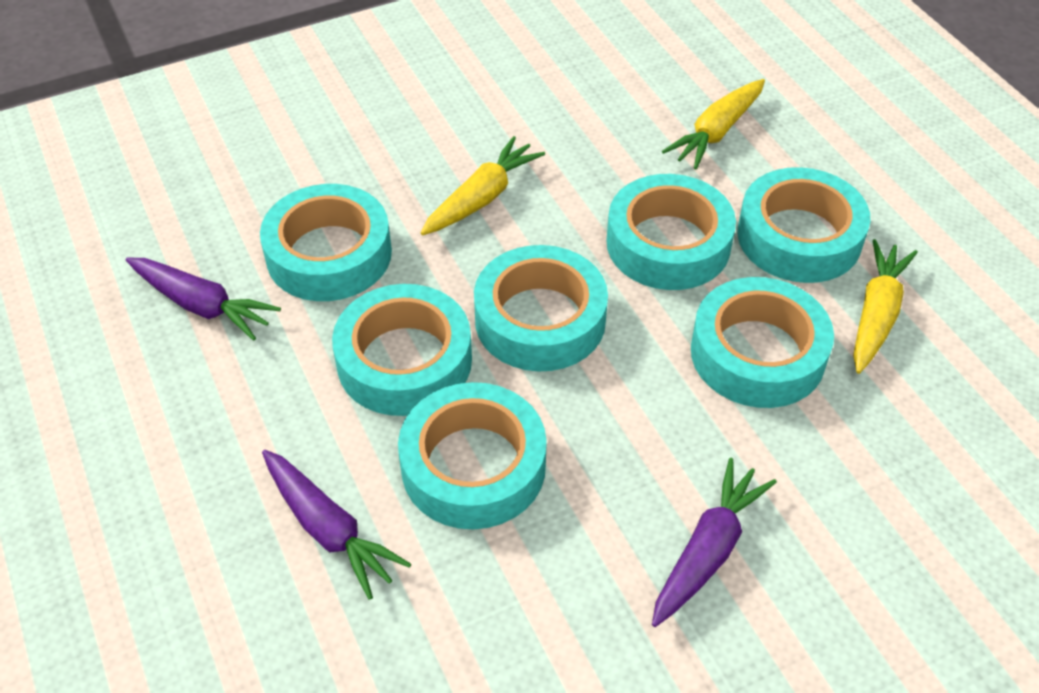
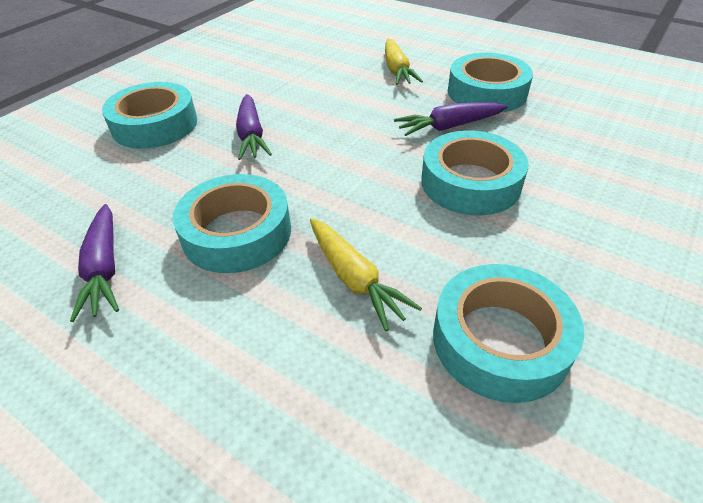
turquoise tape: [260,184,392,301] [332,284,472,416] [398,382,547,529] [474,245,608,372] [606,174,736,290] [691,277,834,408] [737,167,871,283] = 7 -> [102,82,197,149] [173,174,291,273] [421,130,528,216] [433,264,584,403] [448,53,533,112] = 5
yellow carrot: [421,136,545,235] [662,79,765,169] [853,239,918,374] = 3 -> [310,218,422,331] [385,39,423,85] = 2

